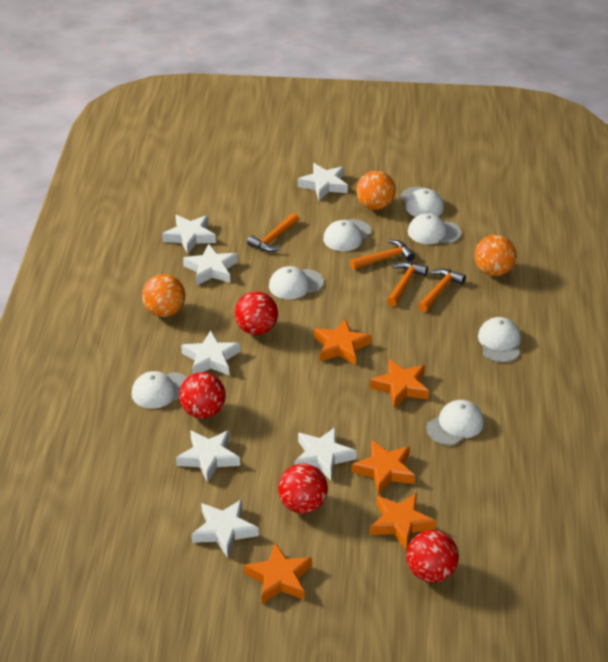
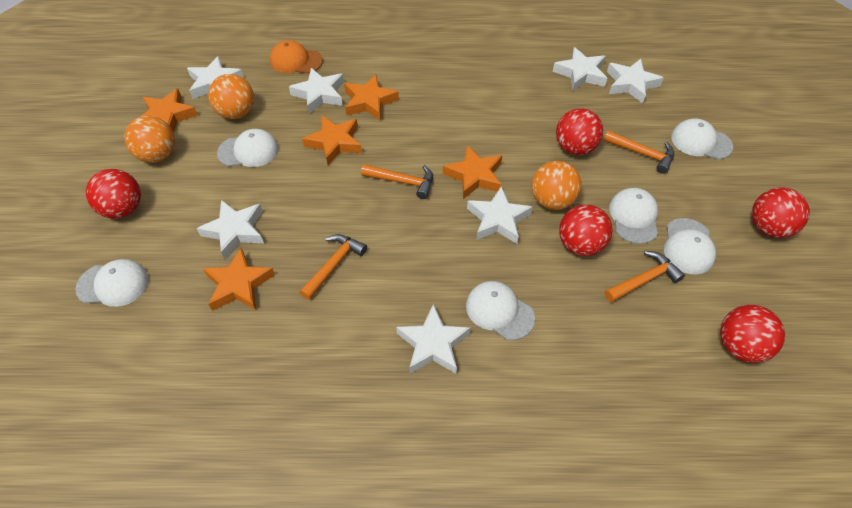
orange cap: none = 0 -> [270,40,323,74] = 1
red ball: [179,372,226,419] [234,291,278,335] [278,464,328,514] [406,530,459,583] = 4 -> [86,169,141,218] [556,108,603,155] [559,205,613,256] [720,305,785,363] [752,187,810,238] = 5
white cap: [131,371,188,409] [269,266,324,299] [323,219,371,251] [401,187,444,217] [408,213,462,244] [426,400,484,445] [478,317,521,362] = 7 -> [75,259,149,307] [217,129,279,167] [466,281,535,340] [609,188,658,244] [664,218,716,274] [671,118,733,160] = 6

